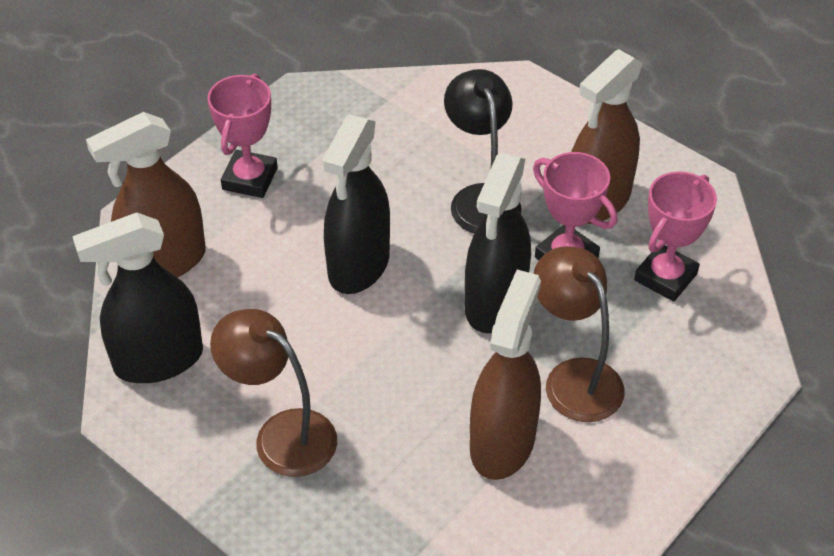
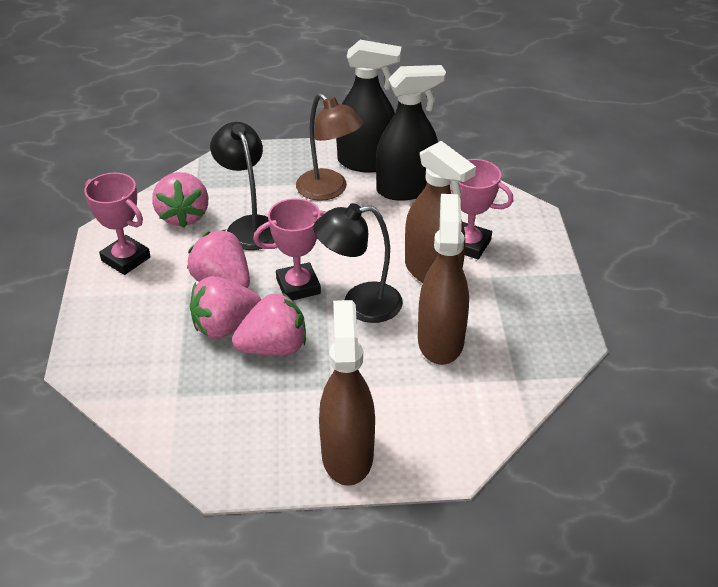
black lamp: [444,69,522,233] = 1 -> [210,122,275,250] [313,203,403,323] = 2
black spray bottle: [72,213,203,383] [322,114,390,294] [465,153,531,333] = 3 -> [336,40,402,173] [376,65,446,201] = 2
brown lamp: [210,309,337,477] [533,246,625,422] = 2 -> [296,93,363,201] = 1
pink strawberry: none = 0 -> [152,172,208,228] [187,230,250,288] [190,276,261,339] [232,293,306,356] = 4

